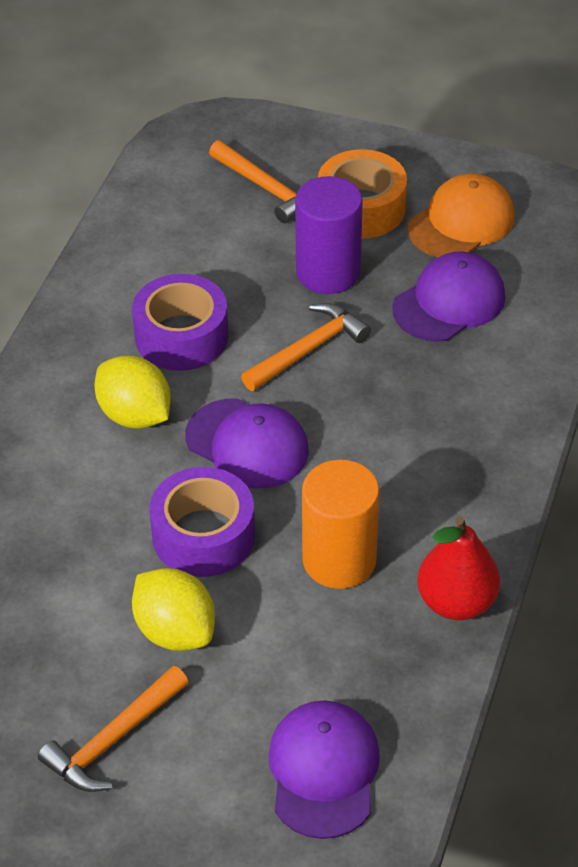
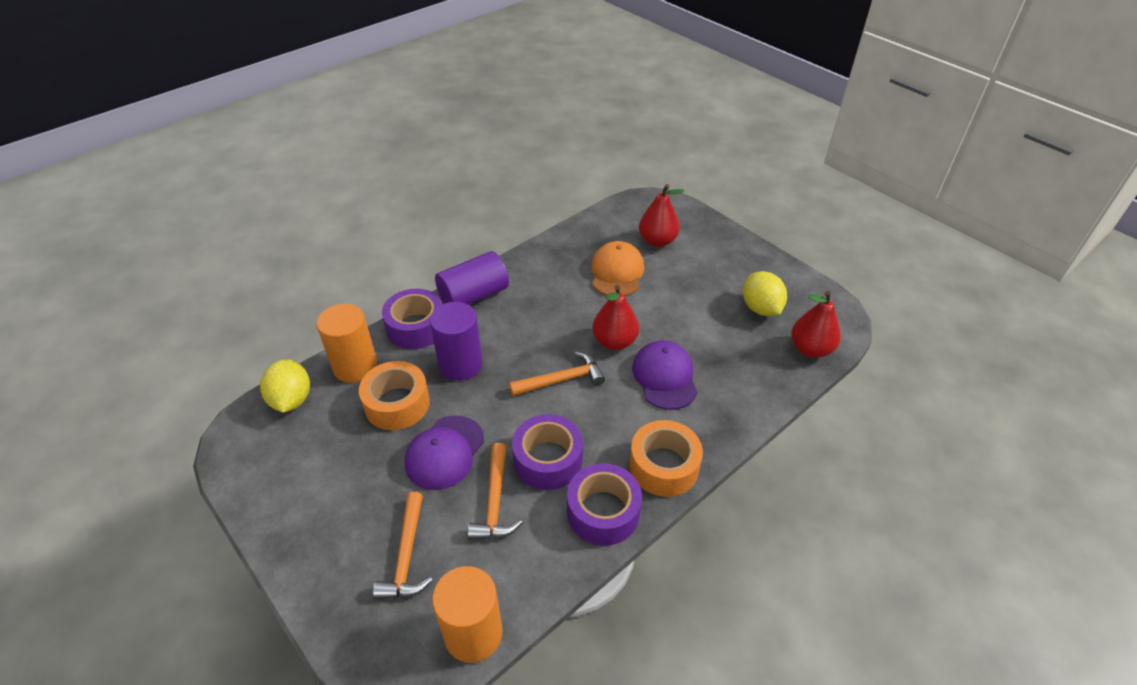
orange cylinder: [302,460,379,589] = 1 -> [317,304,377,383] [432,566,503,663] = 2
orange tape: [318,149,407,238] = 1 -> [359,361,430,430] [629,420,703,497] = 2
purple cap: [185,399,309,489] [268,700,380,839] [392,251,505,342] = 3 -> [405,415,484,490] [632,340,698,410] = 2
purple cylinder: [295,176,363,294] = 1 -> [430,302,482,381] [435,251,509,305] = 2
purple tape: [132,274,229,371] [150,467,255,577] = 2 -> [382,289,442,349] [512,414,583,490] [567,463,642,546] = 3
red pear: [417,516,500,620] = 1 -> [592,285,639,350] [639,184,684,247] [791,291,841,358] = 3

